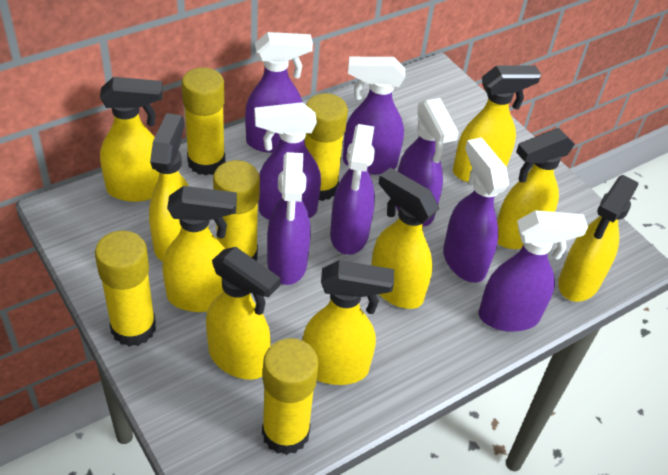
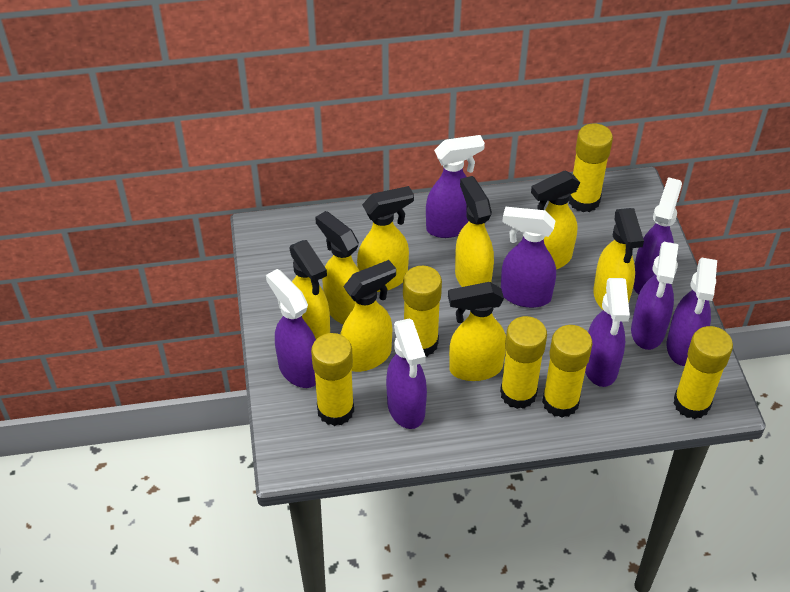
yellow glue stick: [95,230,156,347] [182,67,225,176] [213,160,260,261] [262,338,319,455] [305,93,348,201] = 5 -> [311,333,354,426] [403,266,442,357] [500,316,547,409] [542,325,592,418] [569,124,613,212] [673,326,733,419] = 6
yellow spray bottle: [100,77,163,202] [149,113,189,262] [162,186,237,312] [206,247,280,380] [302,260,394,385] [371,168,439,309] [453,65,541,182] [497,128,575,249] [558,175,638,302] = 9 -> [289,240,330,339] [315,211,359,324] [340,260,396,372] [357,186,414,292] [448,282,506,381] [455,176,494,287] [531,170,580,270] [593,208,644,310] = 8

